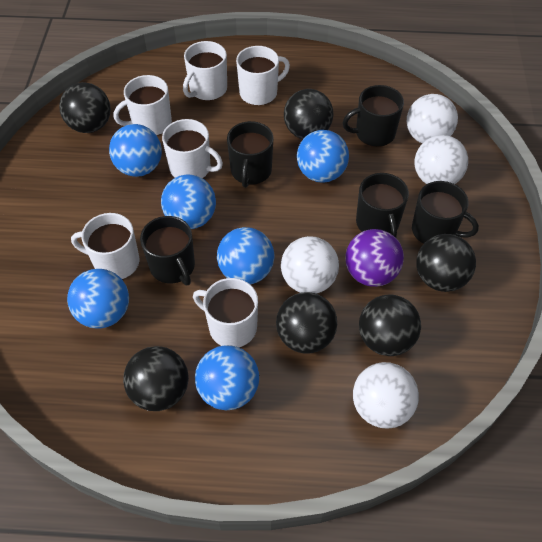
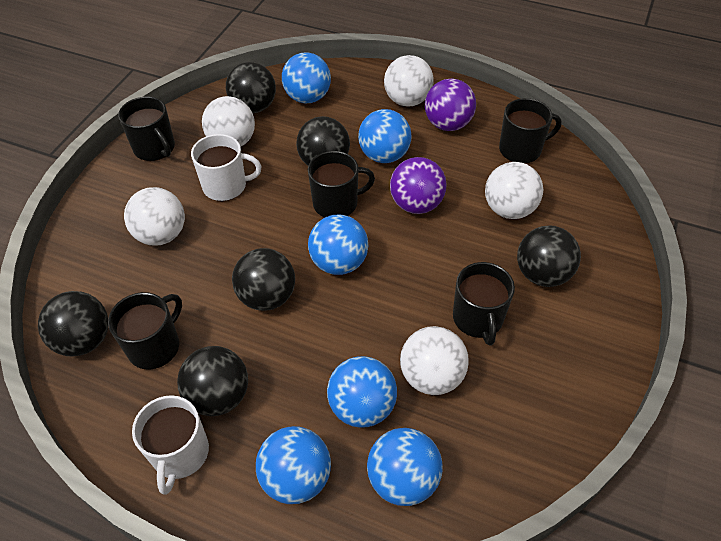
purple ball: [346,229,404,287] = 1 -> [390,157,447,214] [425,78,476,131] = 2
white ball: [281,236,339,294] [353,362,419,429] [407,94,458,143] [415,135,468,184] = 4 -> [124,187,185,246] [202,96,255,147] [384,55,434,107] [400,326,469,395] [485,162,543,219] = 5
white mug: [71,213,139,279] [113,75,172,135] [162,119,223,178] [183,41,227,101] [193,278,258,347] [236,46,290,106] = 6 -> [132,395,209,495] [191,134,262,201] = 2

